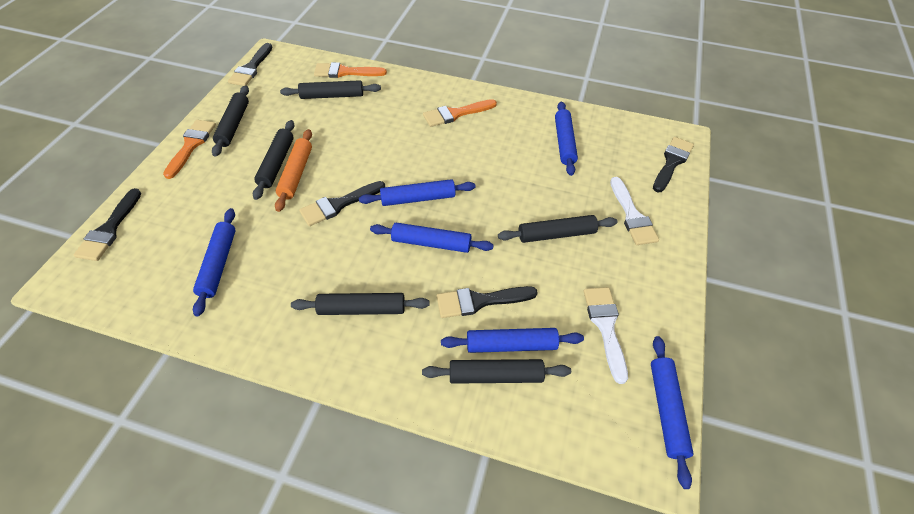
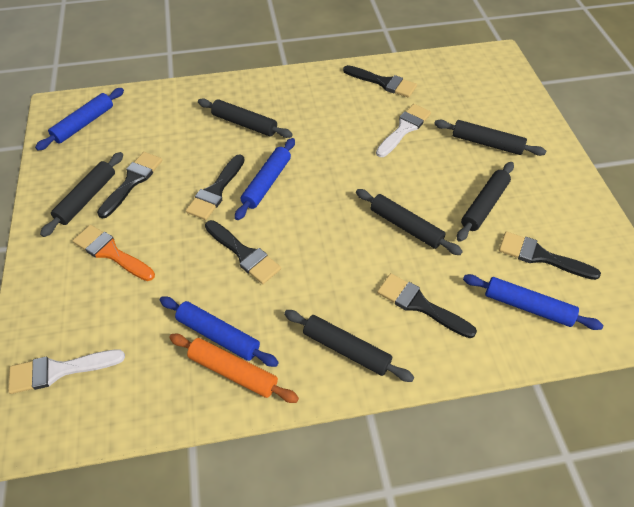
black brush: [74,188,141,261] [228,43,272,86] [299,181,385,226] [437,286,538,318] [653,137,694,192] = 5 -> [97,152,162,219] [186,154,245,220] [205,220,281,284] [343,65,417,98] [377,273,477,338] [499,231,601,280] = 6
blue rolling pin: [193,208,236,317] [359,179,476,206] [370,223,494,253] [441,328,584,353] [555,102,578,176] [651,336,693,489] = 6 -> [35,88,124,151] [160,296,279,367] [235,138,295,220] [463,274,603,330] = 4
orange brush: [163,120,216,179] [314,62,387,78] [423,99,497,127] = 3 -> [73,225,155,281] = 1

